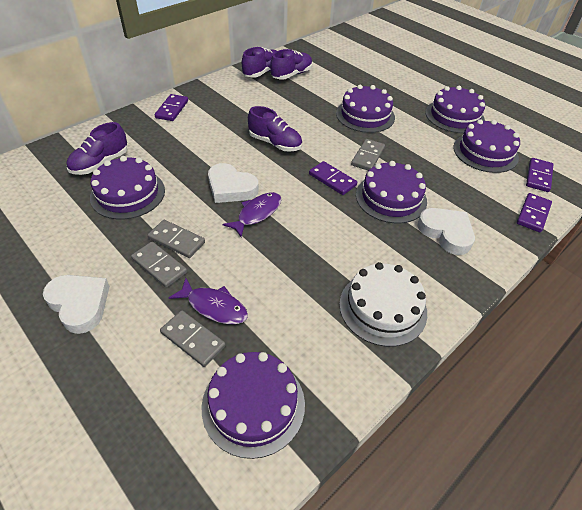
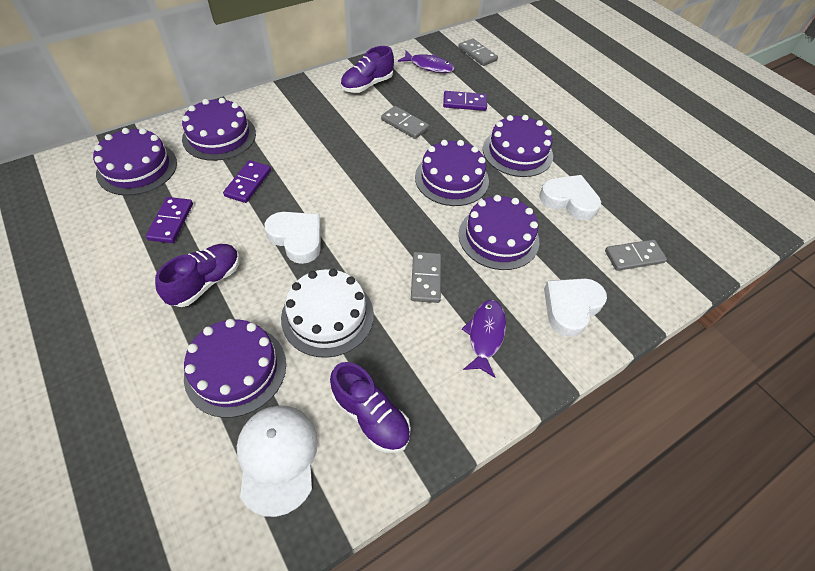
purple domino: [155,94,188,121] [309,161,357,195] [517,193,552,232] [526,158,553,192] = 4 -> [146,197,193,243] [223,160,271,203] [443,91,487,111] = 3
purple shoe: [67,122,127,175] [242,47,277,78] [248,106,302,152] [270,49,312,80] = 4 -> [155,244,240,307] [330,362,411,453] [340,46,394,93] = 3
white cap: none = 0 -> [237,406,318,517] = 1

